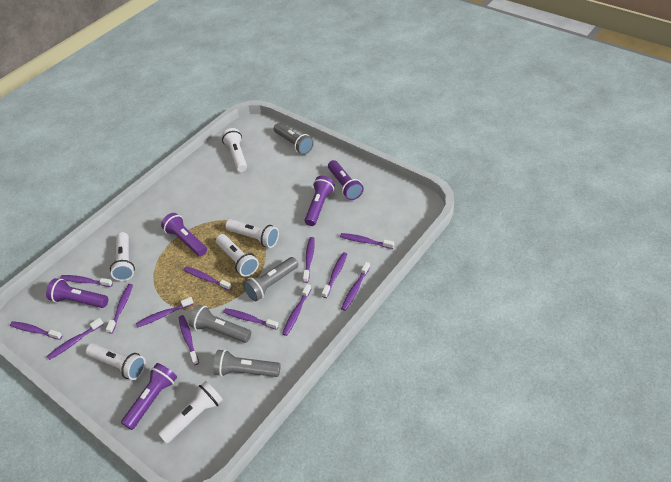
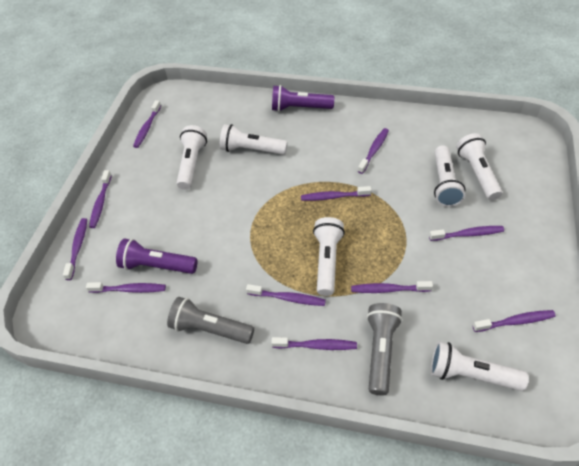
grey flashlight: [189,305,251,343] [213,349,281,377] [243,257,298,301] [274,123,314,155] = 4 -> [167,297,254,344] [366,303,403,396] = 2
purple flashlight: [46,278,108,308] [121,363,177,430] [161,213,207,256] [305,176,335,226] [328,160,364,200] = 5 -> [116,238,198,274] [272,85,334,112] = 2
purple toothbrush: [10,321,62,340] [47,318,104,360] [60,275,113,287] [106,284,133,334] [136,297,194,328] [178,315,199,365] [184,266,232,291] [223,308,279,330] [282,284,311,336] [303,237,315,283] [322,252,347,298] [340,233,394,249] [341,262,370,311] = 13 -> [63,218,87,280] [86,282,166,293] [89,170,112,228] [133,100,161,148] [246,284,326,306] [271,337,357,350] [301,186,372,201] [351,281,433,293] [358,128,389,174] [429,226,504,241] [473,310,556,332] = 11

